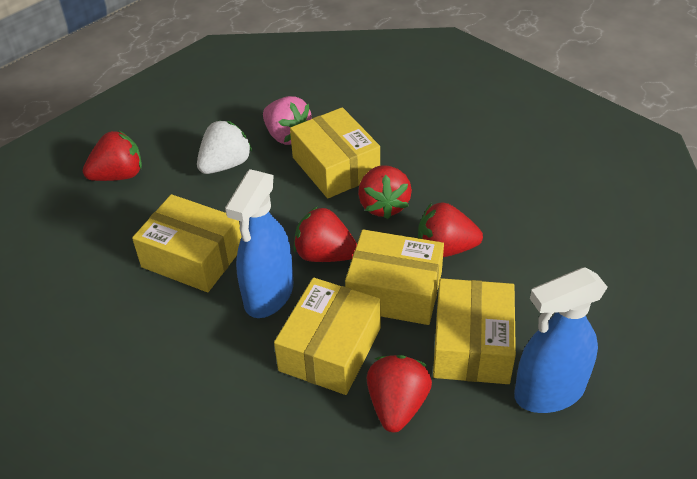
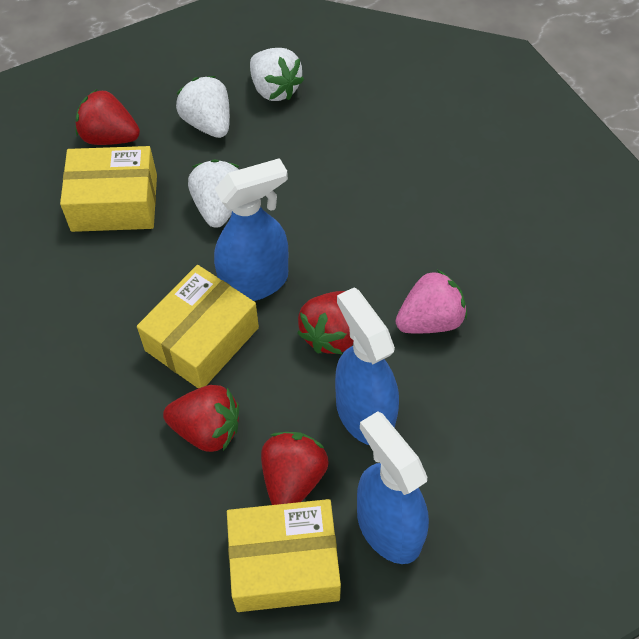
blue spray bottle: [225,169,293,318] [514,267,608,413] = 2 -> [214,158,288,301] [335,287,399,445] [357,411,429,564] = 3
red strawberry: [83,130,142,181] [293,206,357,262] [358,165,412,219] [367,355,432,433] [418,203,483,257] = 5 -> [75,89,140,145] [163,385,239,452] [261,432,329,505] [297,291,353,354] = 4
white strawberry: [197,120,252,174] = 1 -> [176,76,230,138] [188,159,239,228] [250,48,304,101] = 3
yellow box: [132,194,242,292] [274,278,381,395] [290,107,380,198] [345,229,444,325] [433,278,516,384] = 5 -> [60,146,157,232] [137,265,259,388] [227,499,341,612] = 3

